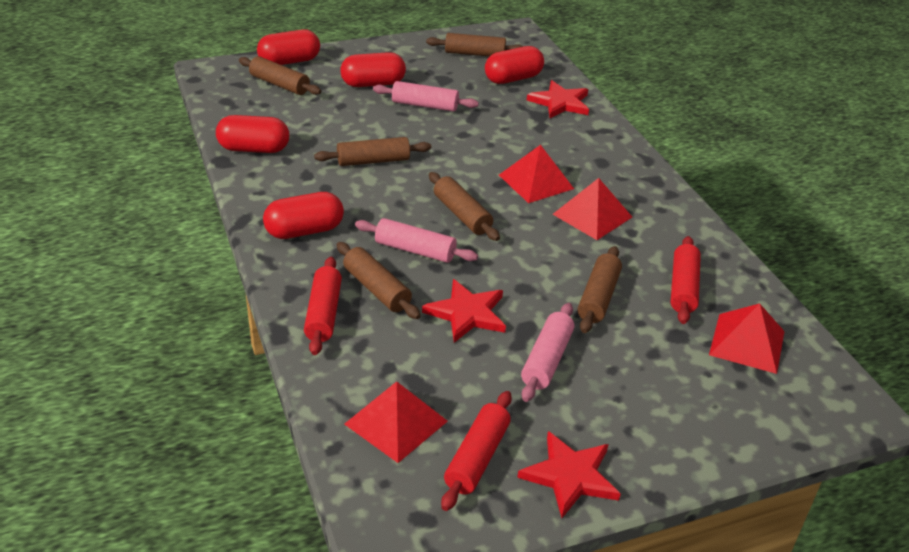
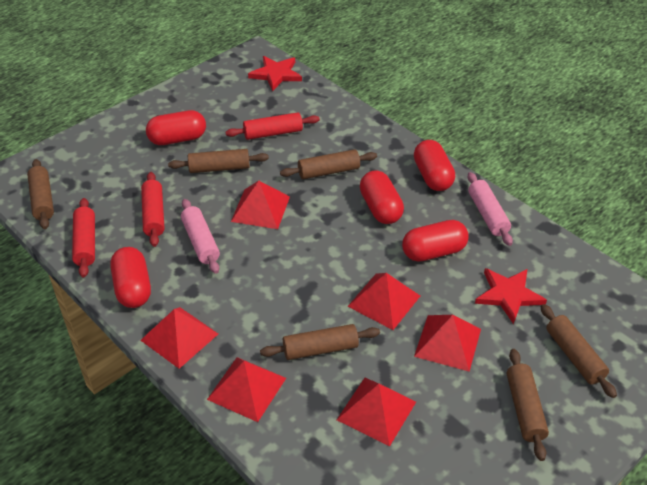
pink rolling pin: [355,218,478,263] [373,81,479,112] [521,303,574,402] = 3 -> [181,199,220,274] [468,172,513,246] = 2
red pyramid: [344,381,448,463] [499,145,574,203] [553,178,632,240] [709,303,785,374] = 4 -> [140,307,218,369] [207,357,286,422] [231,181,290,229] [337,378,416,447] [347,273,420,330] [414,315,481,371] = 6
red star: [422,279,506,343] [517,431,621,518] [527,80,589,118] = 3 -> [248,56,302,91] [475,268,547,324] = 2

